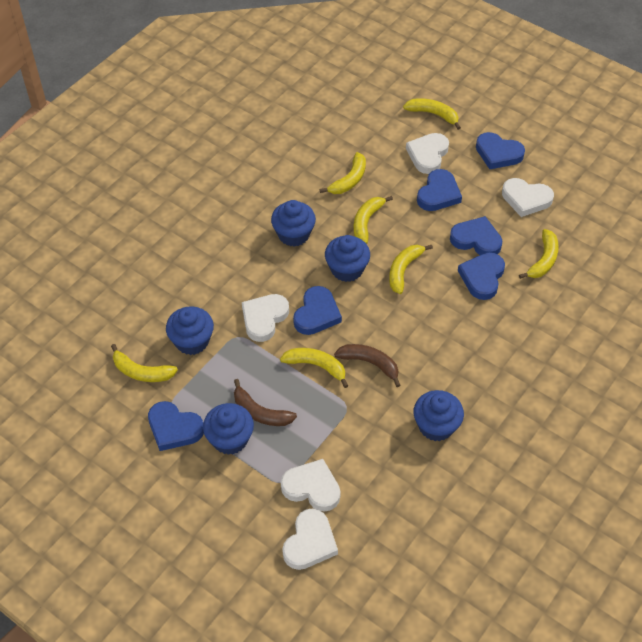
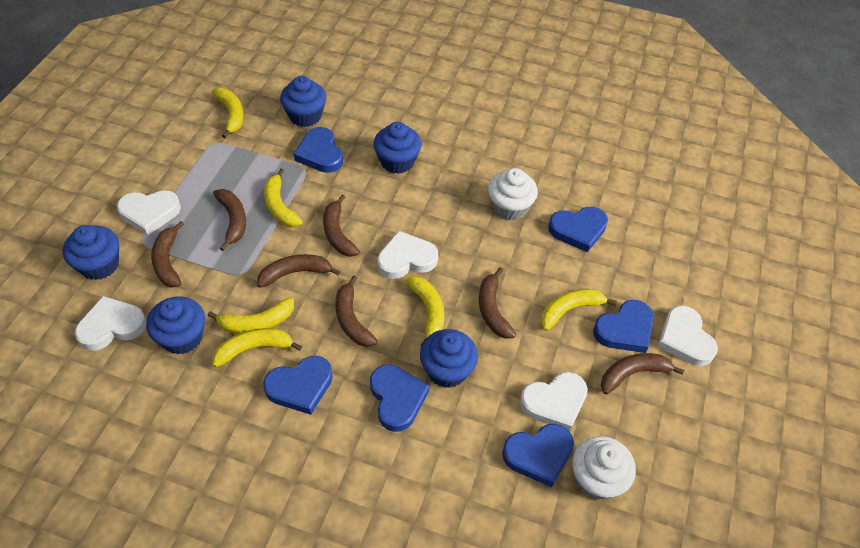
brown banana: [234,379,297,426] [334,344,401,387] = 2 -> [151,221,184,287] [213,189,246,251] [257,254,341,288] [323,195,360,257] [335,276,378,347] [479,267,516,339] [601,353,684,394] = 7
white cupcake: none = 0 -> [488,168,538,221] [572,436,636,500] = 2
yellow banana: [111,344,178,382] [280,348,348,388] [320,152,366,194] [354,196,393,244] [389,245,433,294] [403,98,461,130] [519,229,559,279] = 7 -> [208,297,294,333] [212,88,244,138] [213,328,302,367] [264,169,303,227] [406,276,444,346] [541,289,617,331] = 6

